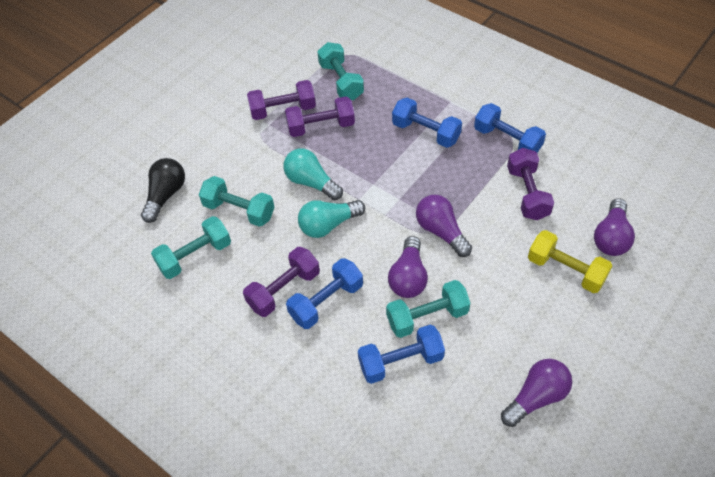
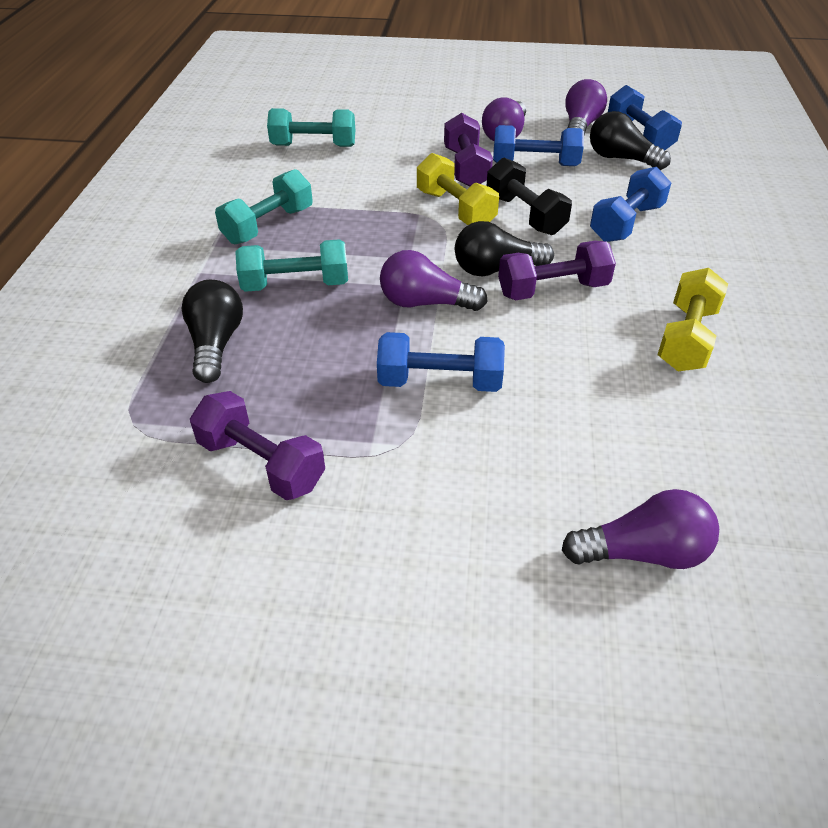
black dumbbell: none = 0 -> [487,158,572,235] = 1
black light bulb: [141,158,185,223] = 1 -> [181,280,243,383] [455,221,554,276] [590,111,671,170] = 3
purple dumbbell: [243,247,320,317] [247,80,316,120] [285,96,355,137] [507,148,554,220] = 4 -> [190,391,325,500] [444,113,493,186] [498,241,616,300] = 3
turquoise dumbbell: [151,216,231,279] [199,176,275,227] [317,42,364,100] [386,280,470,338] = 4 -> [215,169,313,244] [235,239,348,292] [267,108,355,147] = 3
turquoise light bulb: [283,148,343,200] [298,200,365,238] = 2 -> none = 0
yellow dumbbell: [528,230,613,293] = 1 -> [417,153,499,225] [657,268,728,371] = 2

